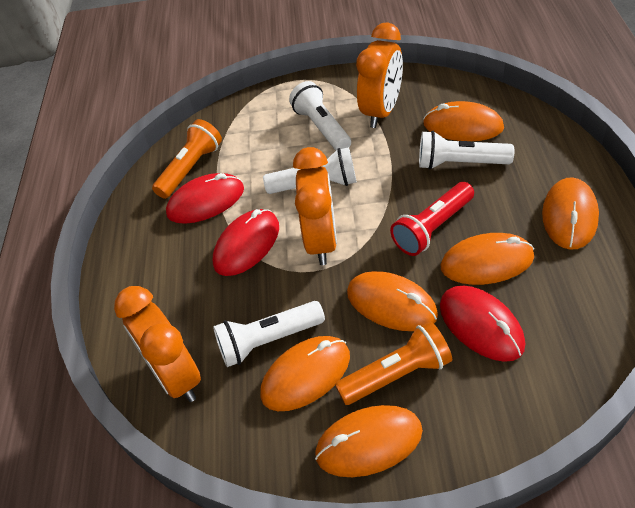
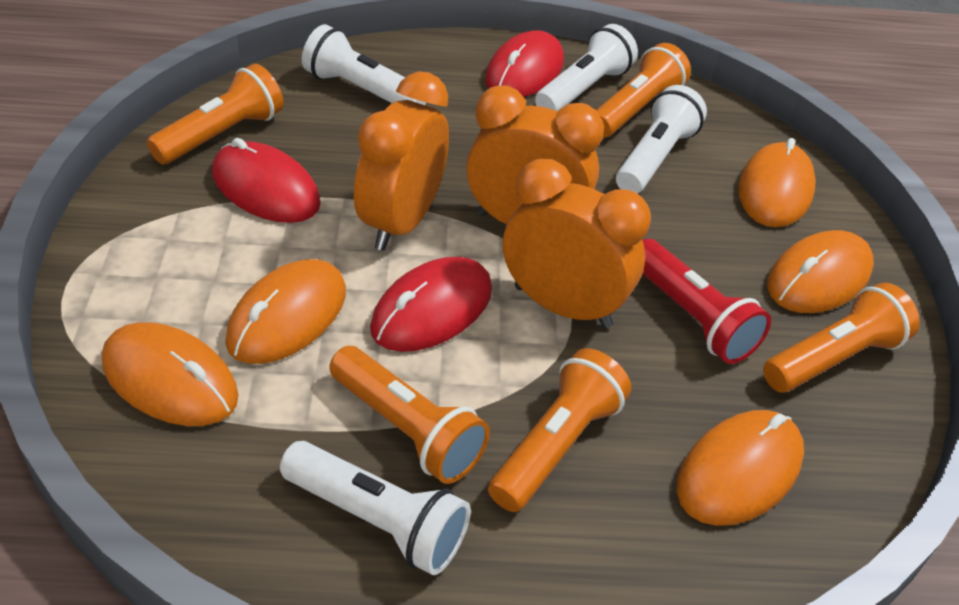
orange flashlight: [152,119,222,199] [335,321,452,405] = 2 -> [147,63,284,164] [329,346,490,484] [488,348,631,512] [596,43,691,138] [763,282,920,393] = 5
orange mouse: [260,336,350,411] [315,405,423,477] [347,271,438,331] [423,101,504,141] [440,233,534,285] [542,177,599,250] = 6 -> [102,322,238,426] [225,259,346,364] [677,410,804,526] [738,138,816,227] [767,230,874,313] = 5

